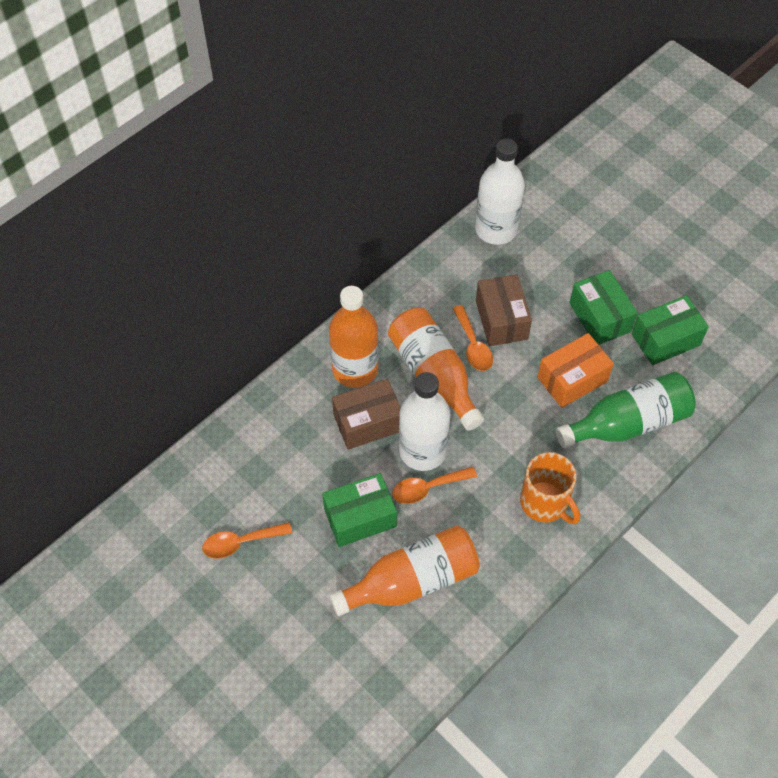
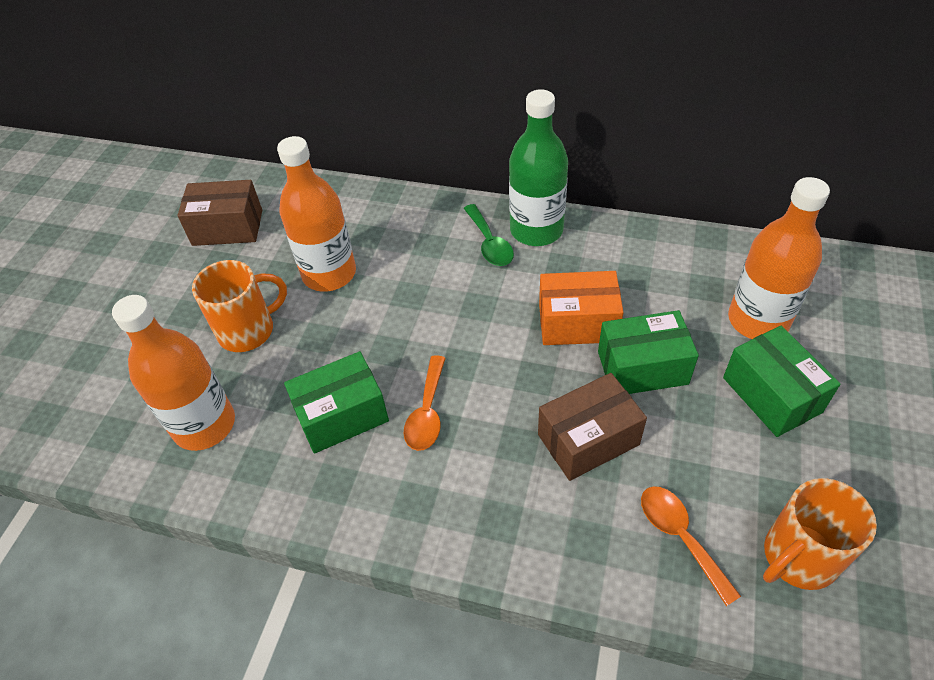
green spoon: none = 0 -> [464,204,514,266] = 1
orange mug: [520,452,580,524] = 1 -> [192,260,287,352] [763,478,877,590] = 2
orange spoon: [202,522,292,559] [392,467,477,504] [452,305,493,371] = 3 -> [404,355,445,451] [641,486,741,606] = 2
white bottle: [399,372,450,471] [475,139,525,245] = 2 -> none = 0

